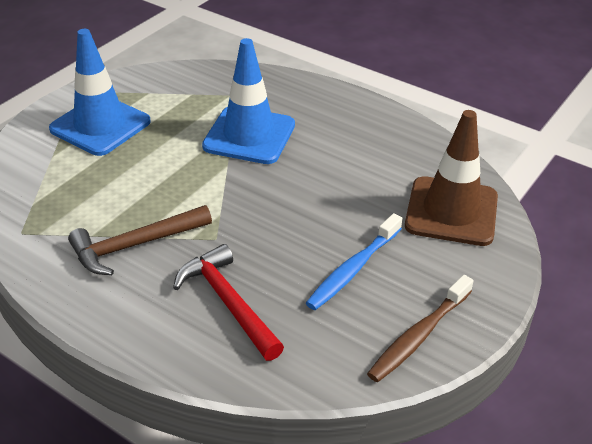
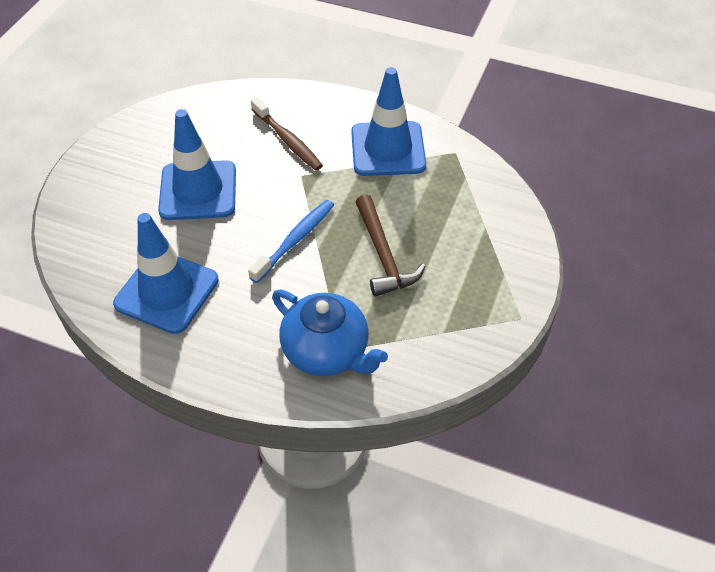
blue teapot: none = 0 -> [272,290,388,376] = 1
blue traffic cone: [49,29,151,156] [202,38,295,164] = 2 -> [113,213,219,334] [158,109,236,220] [351,67,426,176] = 3
brown traffic cone: [405,110,498,246] = 1 -> none = 0
red hammer: [173,244,284,361] = 1 -> none = 0

